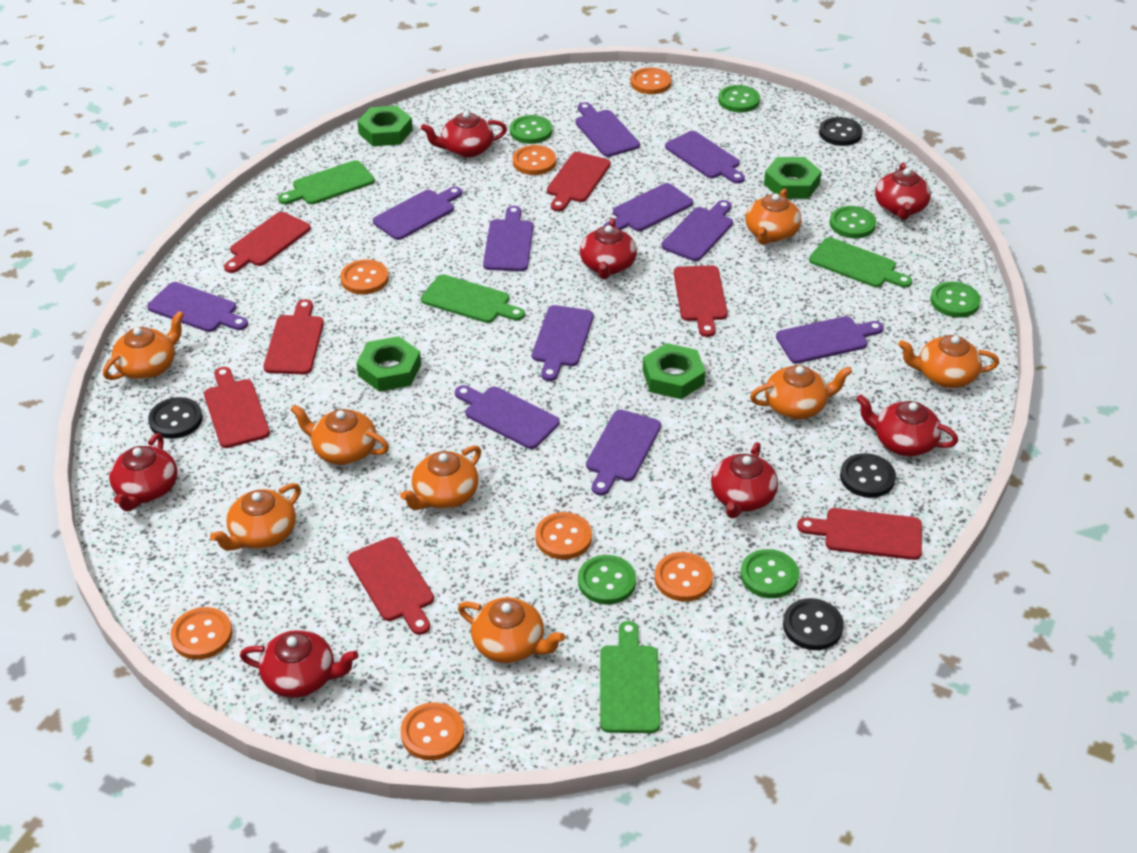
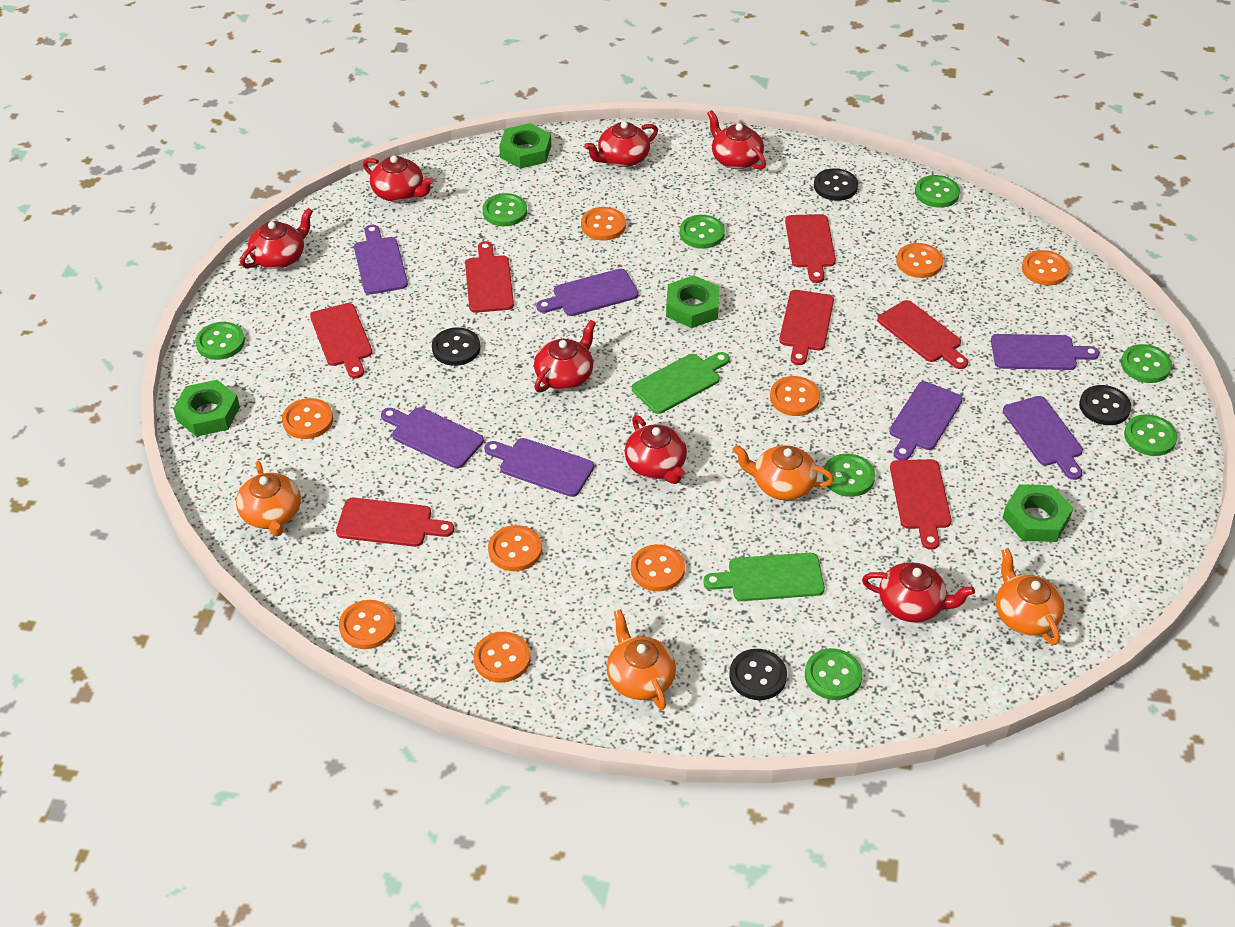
green button: [510,115,552,144] [578,555,636,604] [718,85,760,112] [740,549,799,598] [829,206,876,238] [930,282,981,318] = 6 -> [195,322,245,360] [483,193,527,226] [680,215,725,249] [805,648,863,700] [823,453,875,497] [915,175,960,208] [1121,344,1172,383] [1124,414,1177,456] = 8
green cutting board: [278,160,375,204] [421,274,525,323] [600,621,660,733] [809,237,912,288] = 4 -> [632,352,730,414] [703,553,825,601] = 2
orange button: [170,607,232,660] [340,259,389,294] [401,702,464,760] [513,145,556,175] [535,512,592,559] [630,67,672,94] [655,552,713,602] = 7 -> [282,398,333,439] [339,600,396,649] [473,632,530,683] [488,525,542,571] [581,207,626,240] [631,544,685,591] [770,376,820,416] [896,243,943,278] [1022,250,1069,285] = 9
orange teapot: [103,311,184,380] [210,483,301,551] [290,404,389,465] [400,445,481,510] [458,597,565,663] [745,188,801,245] [750,365,852,419] [898,335,999,388] = 8 -> [236,461,301,537] [606,609,676,710] [733,445,834,500] [996,548,1064,645] = 4
purple cutting board: [147,282,248,332] [373,186,462,240] [455,385,560,449] [483,206,533,271] [532,305,594,381] [575,102,640,157] [586,410,661,495] [604,183,693,231] [661,200,733,261] [665,131,745,184] [776,316,884,364] = 11 -> [354,225,408,294] [381,407,484,468] [484,438,594,497] [536,268,639,316] [889,381,963,460] [991,334,1099,370] [1003,396,1083,480] = 7

